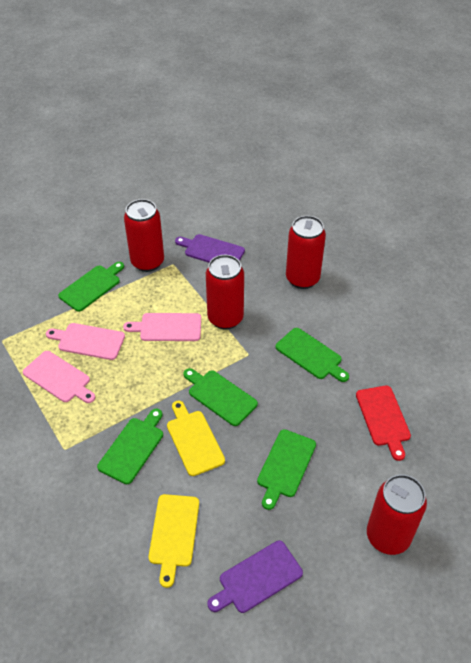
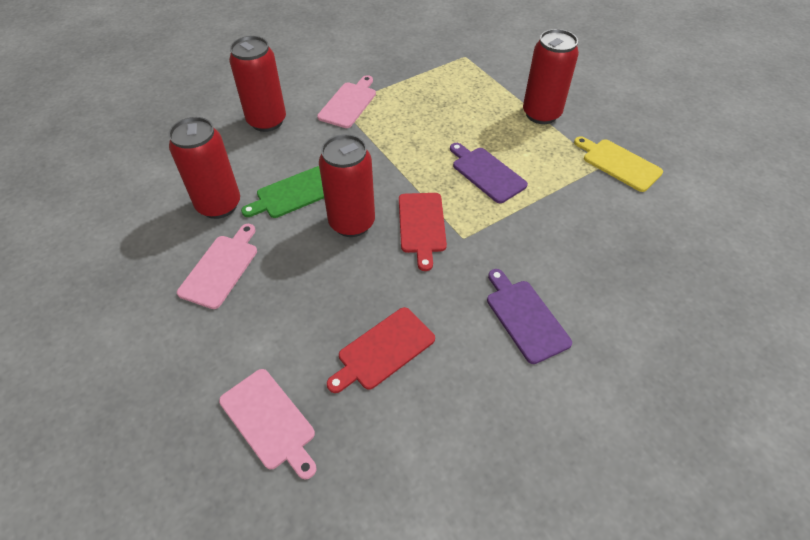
green cutting board: [58,262,124,312] [97,409,163,484] [183,368,258,426] [257,429,316,510] [275,328,349,382] = 5 -> [241,166,324,218] = 1
red cutting board: [356,386,411,461] = 1 -> [327,307,435,393] [399,193,447,271] = 2
yellow cutting board: [148,494,199,588] [167,400,225,476] = 2 -> [574,136,663,192] = 1

